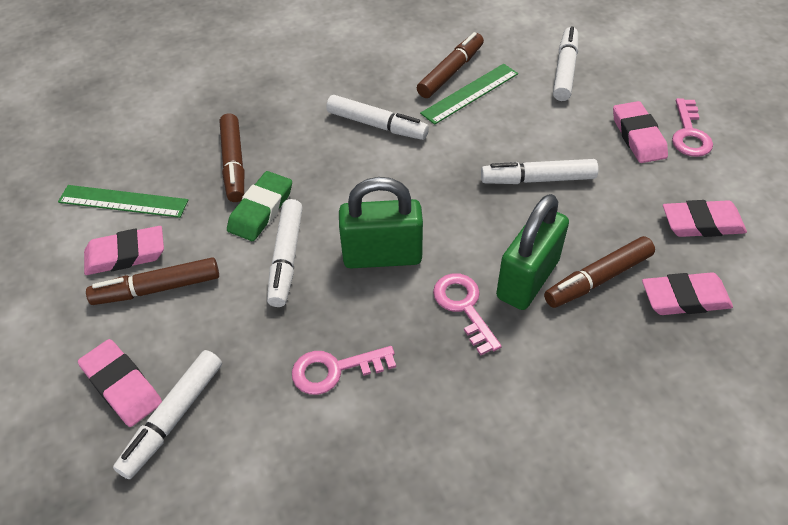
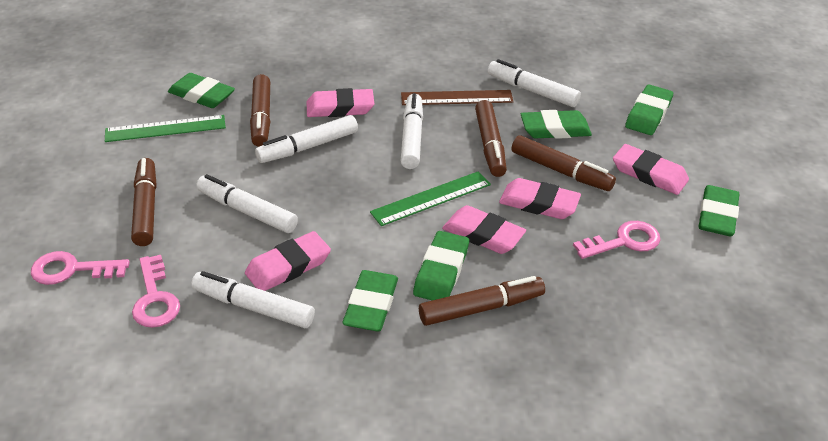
brown marker: [86,257,219,305] [220,114,244,202] [417,32,484,98] [544,236,655,308] = 4 -> [131,158,157,246] [250,74,271,147] [419,276,545,326] [475,100,507,177] [511,135,616,191] = 5
brown ruler: none = 0 -> [401,90,514,105] = 1
green eraser: [227,171,292,241] = 1 -> [168,73,235,108] [342,270,398,332] [413,231,469,300] [521,110,592,139] [625,85,673,135] [699,185,739,236] = 6
green padlock: [339,177,423,269] [496,194,569,310] = 2 -> none = 0

